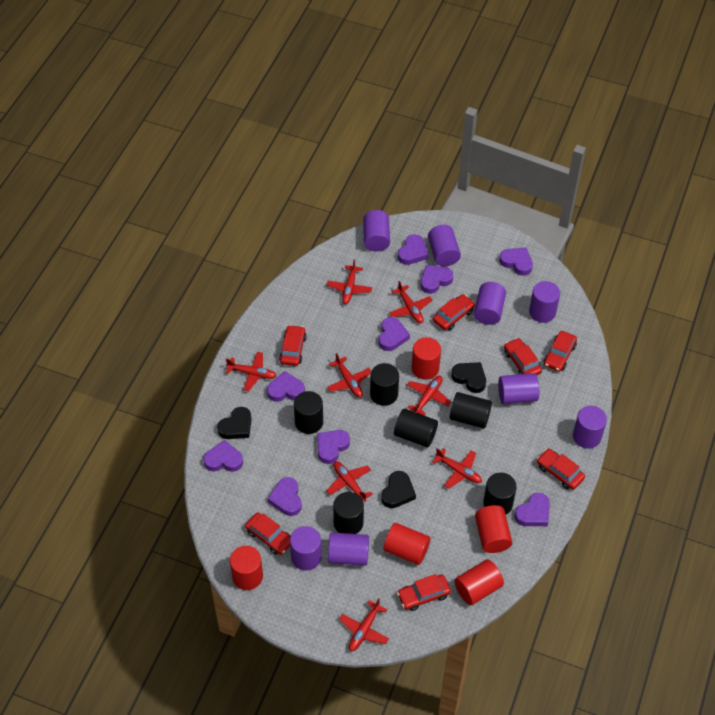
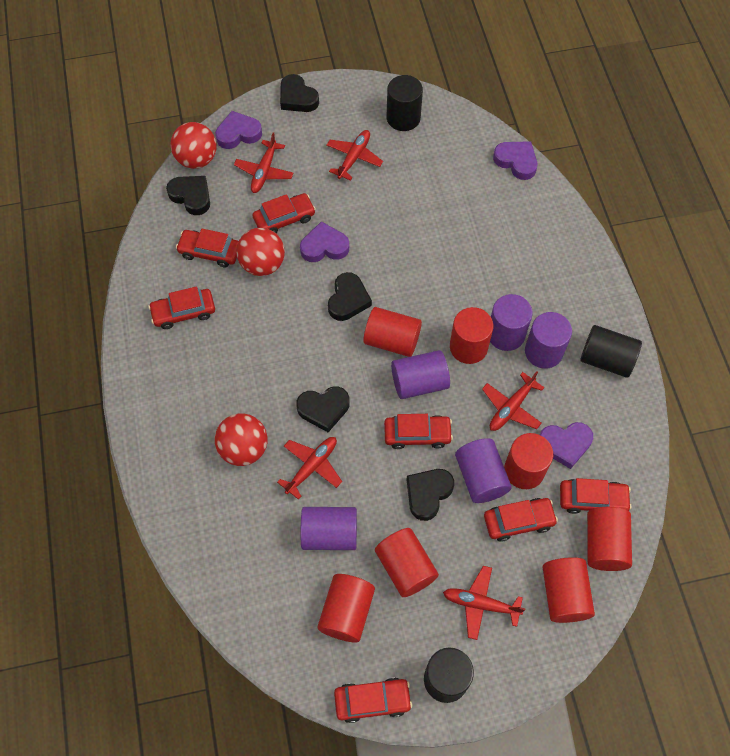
black cylinder: [294,391,323,434] [333,492,364,534] [370,363,399,406] [394,409,438,447] [450,392,492,429] [483,473,517,514] = 6 -> [387,75,423,131] [424,648,474,703] [580,325,642,378] = 3
black heart: [217,407,252,439] [381,471,416,508] [451,362,486,393] = 3 -> [166,176,210,215] [280,74,319,112] [296,386,350,432] [328,272,372,321] [406,469,454,521] = 5
purple cylinder: [290,526,322,571] [328,532,369,566] [363,210,390,252] [428,225,461,266] [474,282,506,325] [498,373,539,404] [529,281,560,323] [573,406,607,449] = 8 -> [301,507,357,550] [391,350,450,399] [455,438,512,503] [490,294,533,351] [525,312,572,369] = 5
purple heart: [203,440,243,472] [267,371,305,402] [268,477,302,516] [317,430,350,464] [379,317,410,351] [398,234,428,265] [421,265,453,294] [499,247,533,276] [514,493,550,526] = 9 -> [215,111,262,149] [300,221,349,262] [493,141,537,180] [540,422,593,469] = 4
red ball: none = 0 -> [170,122,217,169] [215,414,268,466] [236,228,285,276] = 3
red cylinder: [230,546,263,590] [383,523,430,565] [412,337,441,380] [454,559,504,605] [475,505,512,553] = 5 -> [317,574,375,643] [363,307,422,357] [375,528,439,597] [450,307,494,364] [504,433,553,489] [543,557,595,623] [587,507,632,571] = 7
red plane: [226,352,276,391] [326,461,373,502] [327,259,372,304] [327,353,371,398] [339,598,389,651] [389,281,433,323] [407,376,451,416] [433,448,482,489] = 8 -> [234,132,293,193] [277,437,342,500] [327,130,383,181] [443,566,525,640] [482,371,545,431] = 5

